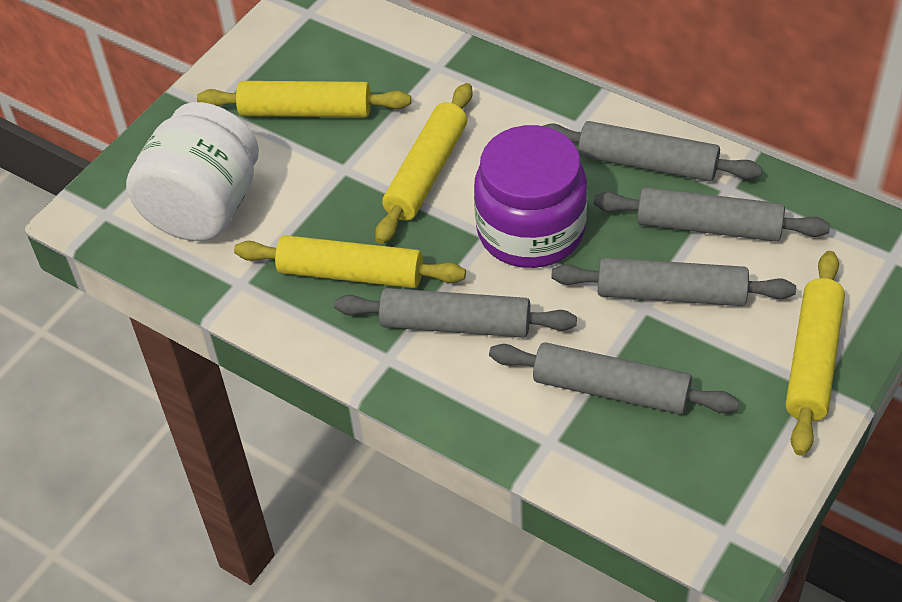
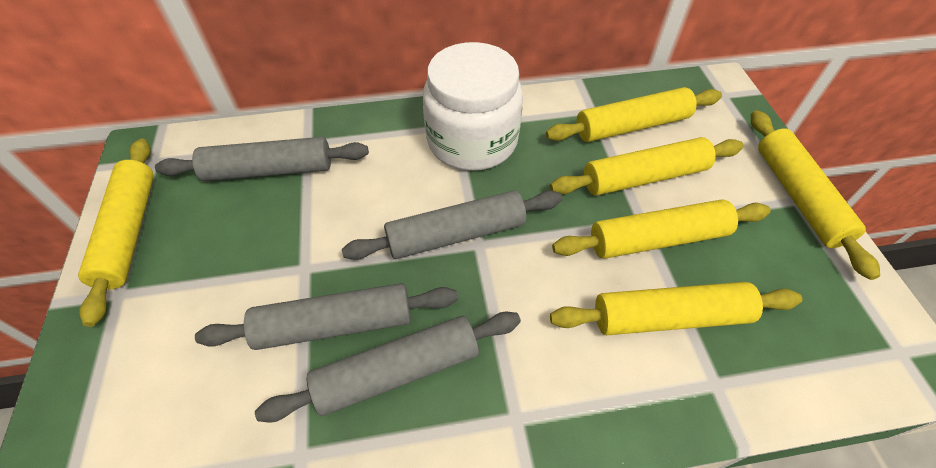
grey rolling pin: [334,288,577,338] [489,342,739,414] [544,121,762,182] [551,257,796,306] [594,187,830,242] = 5 -> [155,137,369,181] [195,283,458,350] [255,311,521,423] [342,190,562,260] = 4
purple jar: [474,125,587,268] = 1 -> none = 0
yellow rolling pin: [197,81,411,117] [234,235,466,288] [375,83,473,244] [786,251,845,456] = 4 -> [78,139,154,327] [546,87,722,142] [550,137,744,196] [550,282,802,335] [552,200,771,259] [751,110,880,280] = 6

